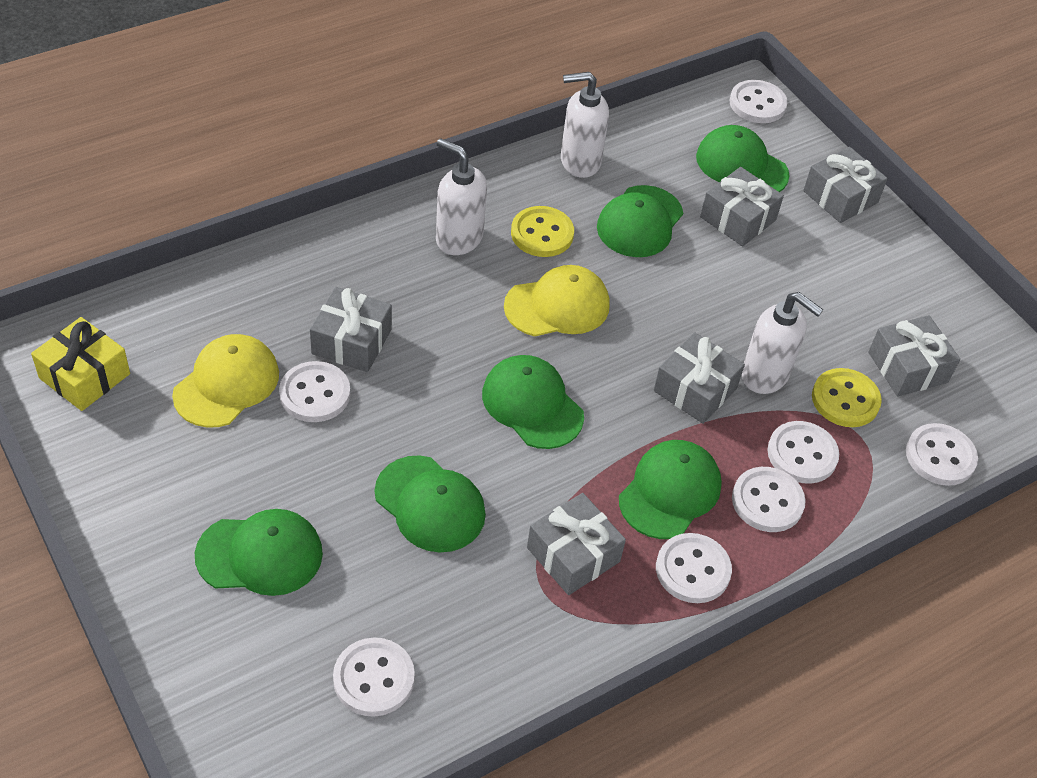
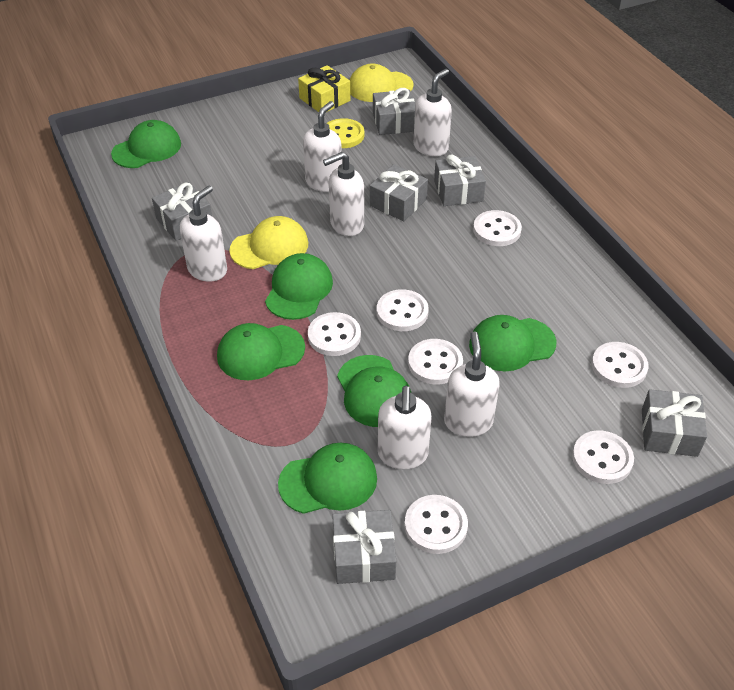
white soap dispenser: [436,138,487,255] [561,72,609,178] [742,292,823,394] = 3 -> [180,186,227,282] [303,101,342,192] [323,152,364,236] [378,386,432,469] [414,69,452,156] [444,331,500,437] = 6
yellow button: [511,206,574,257] [812,368,882,427] = 2 -> [327,118,364,148] = 1

